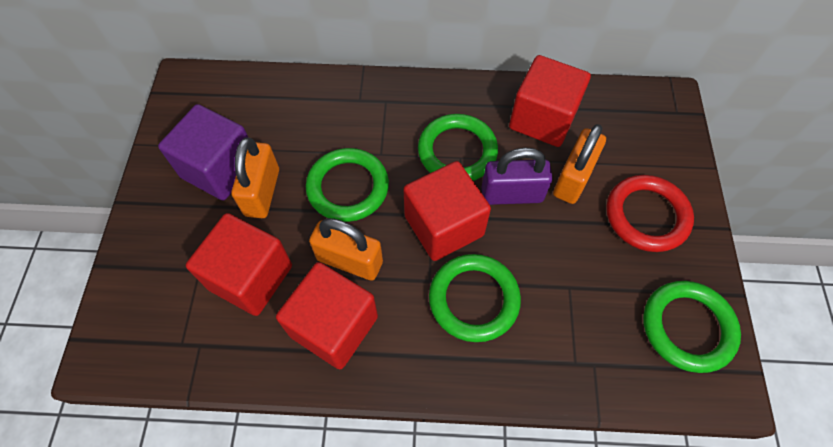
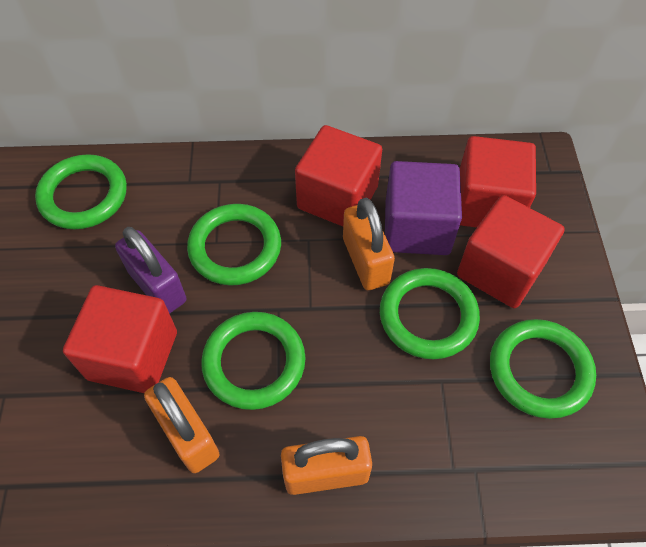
green ring: [306,148,389,222] [418,114,498,181] [429,254,521,342] [643,281,741,373] = 4 -> [35,154,127,229] [187,204,281,285] [201,312,305,410] [380,268,480,359] [490,319,596,419] = 5
red ring: [606,175,694,252] = 1 -> none = 0

